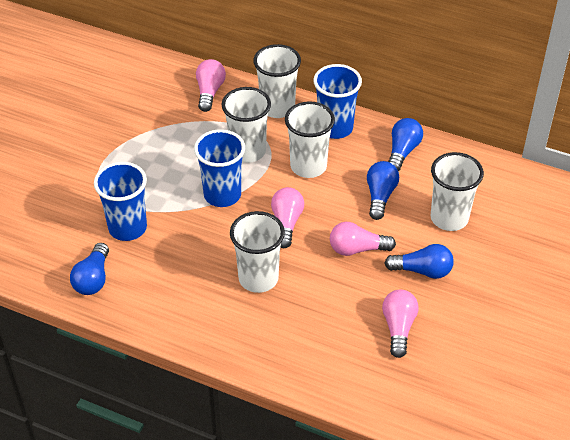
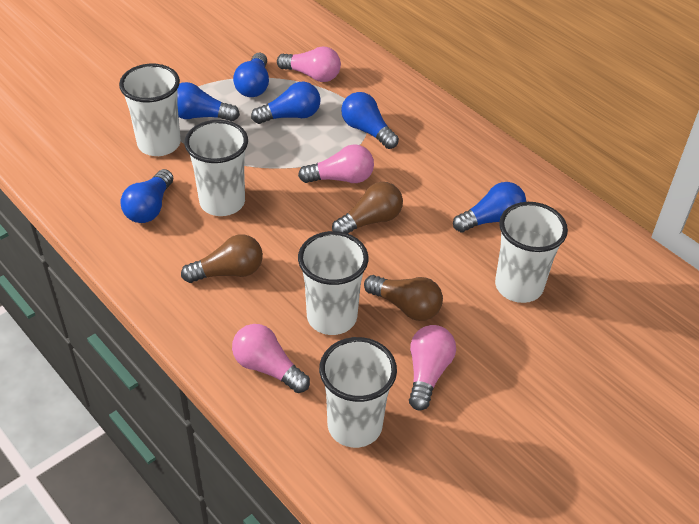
blue cup: [94,162,147,241] [194,129,245,207] [313,64,362,139] = 3 -> none = 0
blue light bulb: [70,243,109,295] [367,161,399,220] [385,244,454,279] [388,118,423,171] = 4 -> [120,169,173,223] [178,82,240,122] [233,53,269,97] [251,82,321,124] [341,92,399,149] [453,182,526,232] = 6
brown light bulb: none = 0 -> [181,234,263,283] [332,182,403,234] [364,275,443,321] = 3

